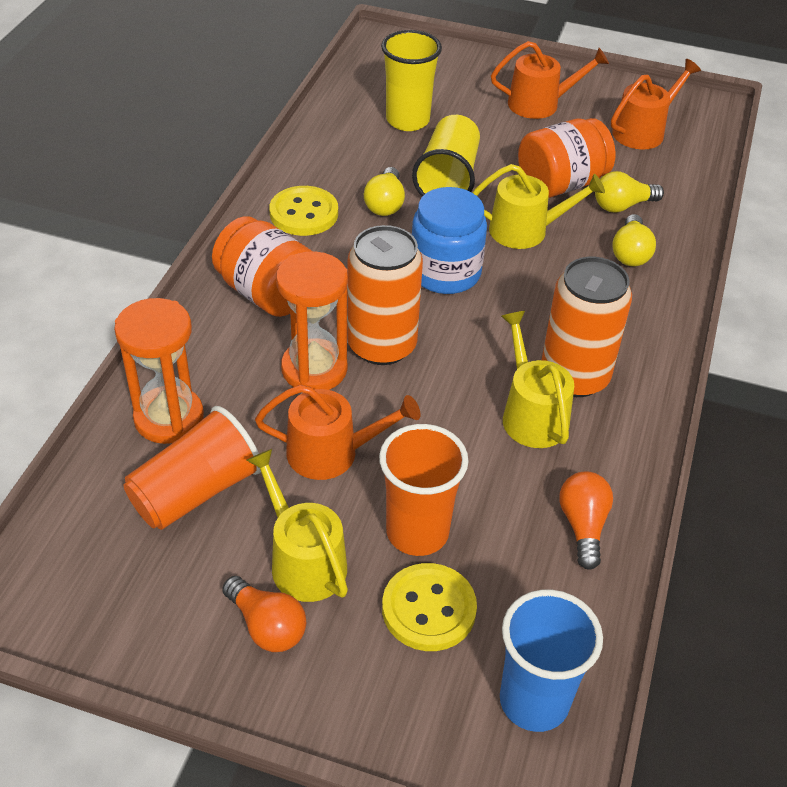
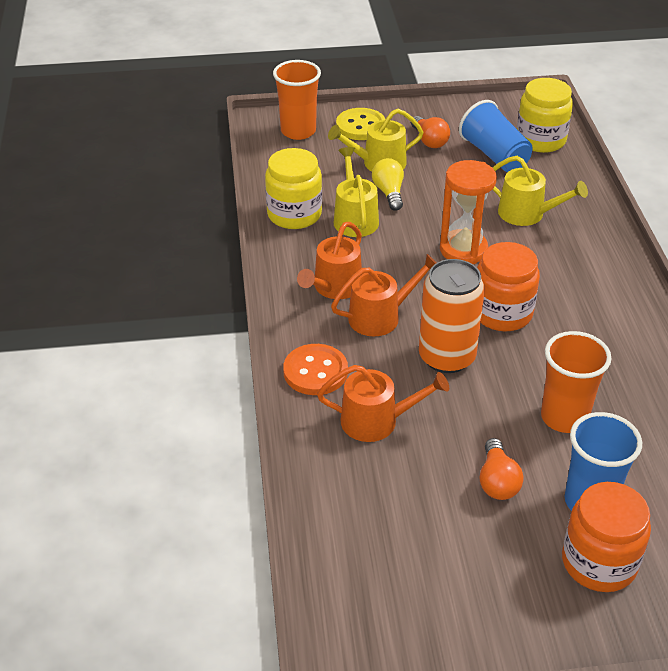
blue cup: [500,590,603,732] = 1 -> [459,100,533,172] [565,412,642,511] = 2
blue jar: [412,187,487,294] = 1 -> none = 0
orange button: none = 0 -> [283,344,348,395] = 1
orange can: [347,225,423,365] [542,257,632,397] = 2 -> [419,259,485,373] = 1
orange hourglass: [114,298,204,444] [276,251,348,390] = 2 -> [440,160,497,264] = 1
yellow button: [269,186,338,236] [382,563,477,651] = 2 -> [336,108,385,140] = 1
yellow cup: [381,30,442,131] [412,115,480,197] = 2 -> none = 0
yellow jar: none = 0 -> [265,148,322,229] [517,78,573,153] = 2
yellow light bulb: [364,167,405,216] [595,171,664,213] [612,214,656,266] = 3 -> [372,158,404,211] = 1

